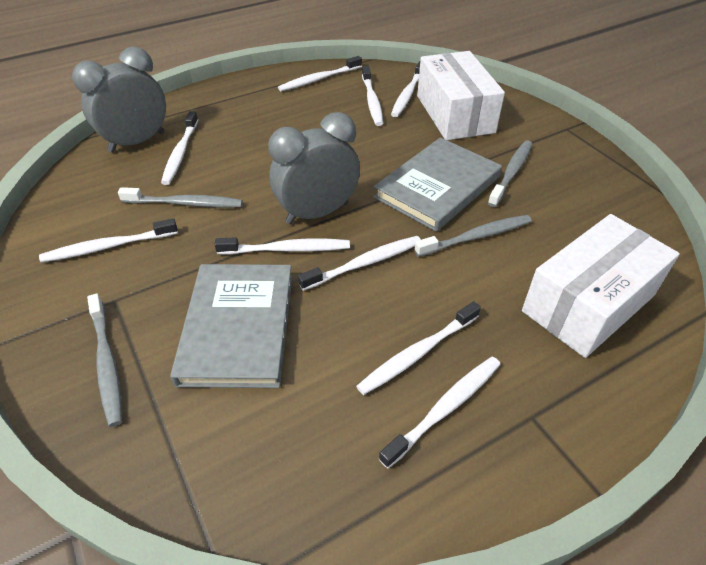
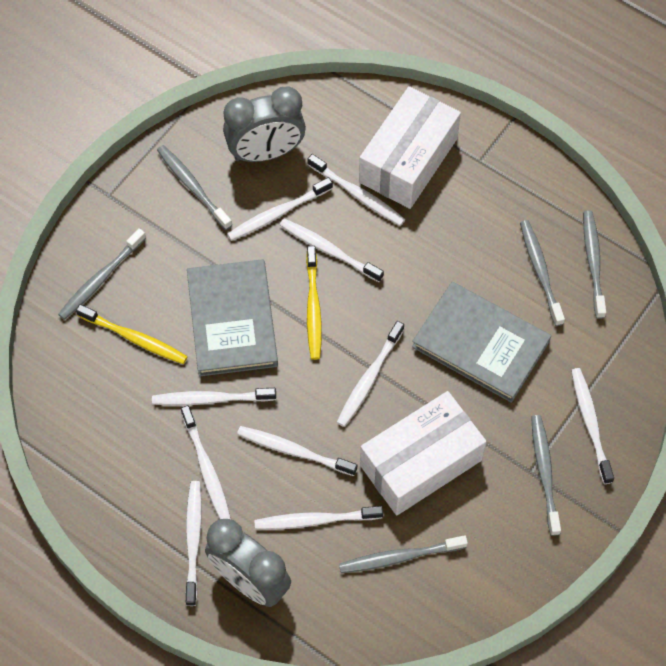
grey toothbrush: [87,294,122,427] [118,187,243,208] [414,215,532,257] [488,140,532,207] = 4 -> [58,228,146,320] [157,145,232,230] [339,535,468,573] [520,220,565,326] [531,415,561,536] [583,211,606,319] = 6
white toothbrush: [39,218,178,263] [161,111,198,185] [214,237,350,255] [278,56,362,91] [298,236,421,291] [356,301,481,395] [362,66,383,126] [379,357,501,468] [391,61,420,117] = 9 -> [152,388,276,405] [181,405,231,519] [185,481,202,606] [227,177,333,241] [237,426,357,476] [254,506,383,530] [280,219,384,282] [307,154,405,226] [337,321,404,427] [571,368,614,484] = 10
yellow toothbrush: none = 0 -> [76,304,188,364] [306,246,322,360] = 2

